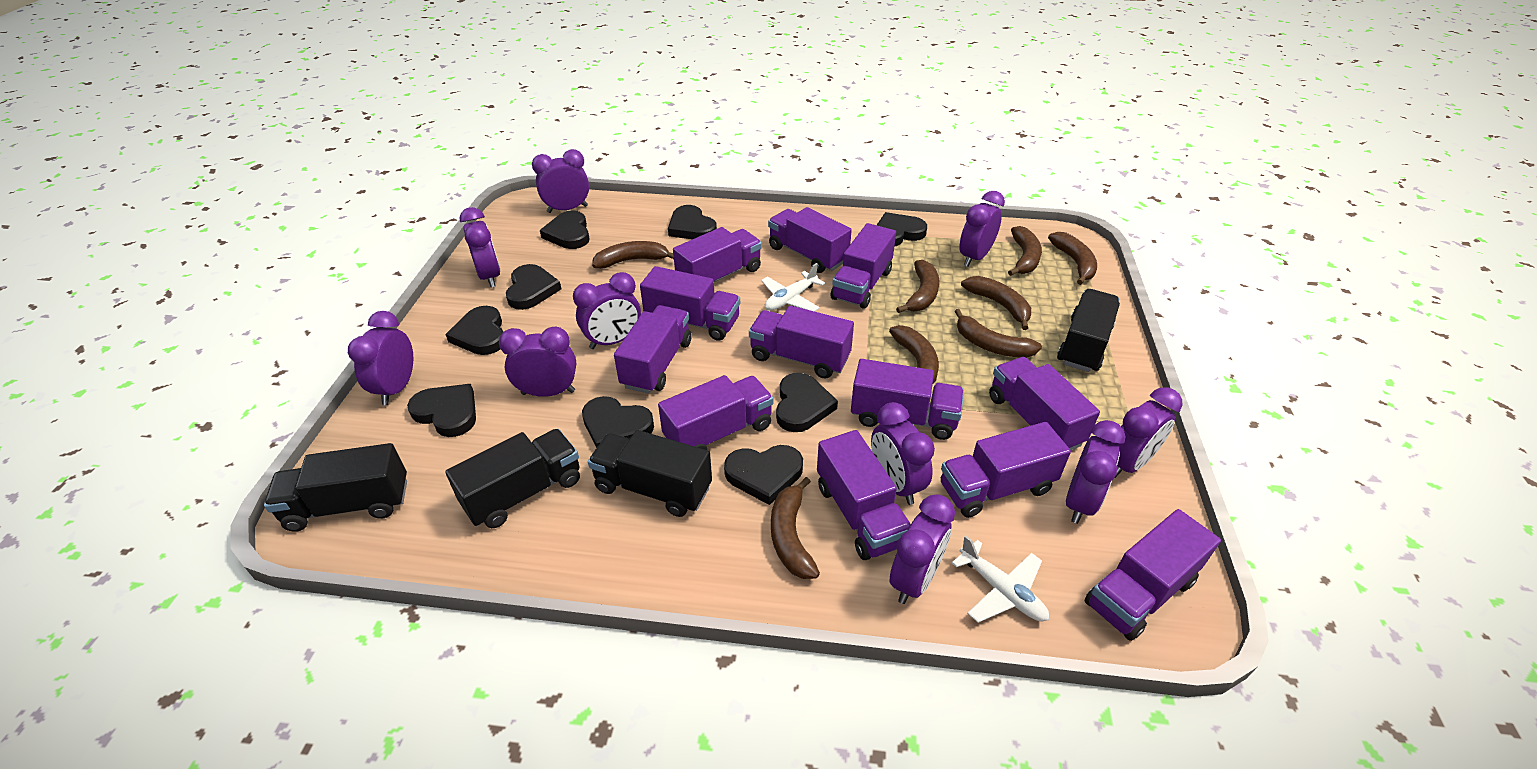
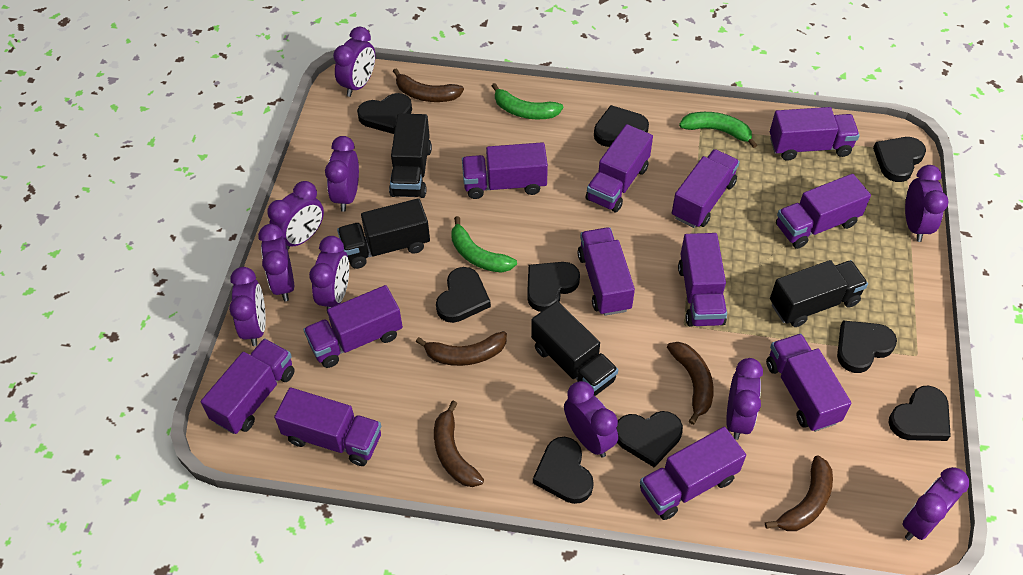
brown banana: [592,241,674,269] [771,477,820,579] [889,325,939,385] [896,260,939,313] [955,309,1042,358] [961,276,1031,330] [1008,226,1042,276] [1048,232,1097,285] = 8 -> [393,69,464,102] [416,331,507,366] [434,401,484,487] [667,342,714,425] [765,455,833,531] = 5
green banana: none = 0 -> [451,216,517,273] [492,83,563,119] [679,112,757,148] = 3
white plane: [761,263,825,312] [952,536,1049,623] = 2 -> none = 0

